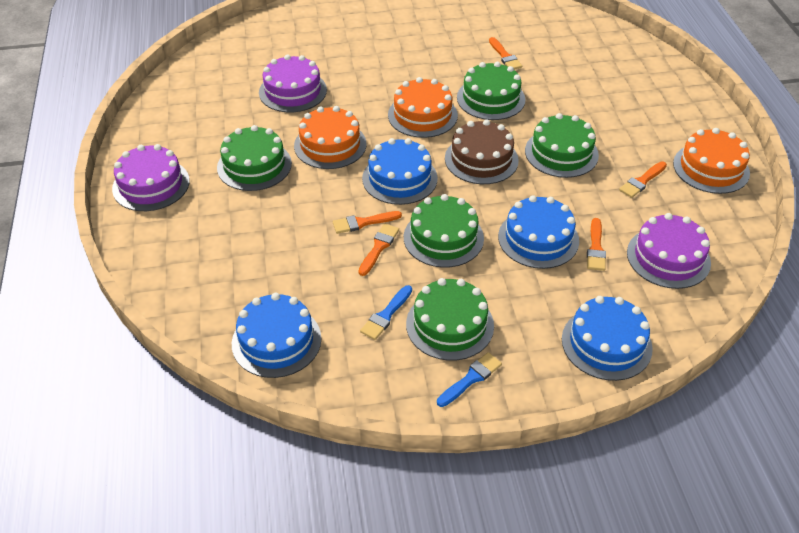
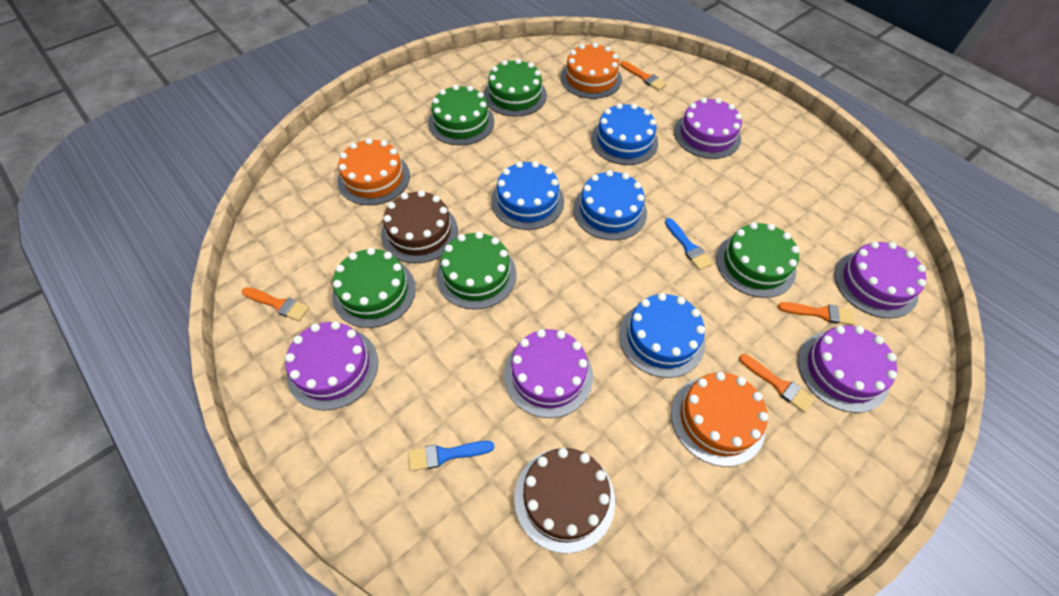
brown cake: [445,119,519,184] = 1 -> [381,190,458,263] [514,448,615,553] = 2
orange brush: [333,211,402,234] [358,224,399,276] [489,37,522,70] [587,218,606,271] [619,161,667,198] = 5 -> [242,287,309,321] [621,61,667,91] [739,354,815,413] [778,302,855,325] = 4
purple cake: [112,144,190,211] [259,54,327,112] [627,213,711,289] = 3 -> [285,321,378,410] [504,329,593,418] [674,98,742,159] [798,325,897,413] [834,241,926,318] = 5

